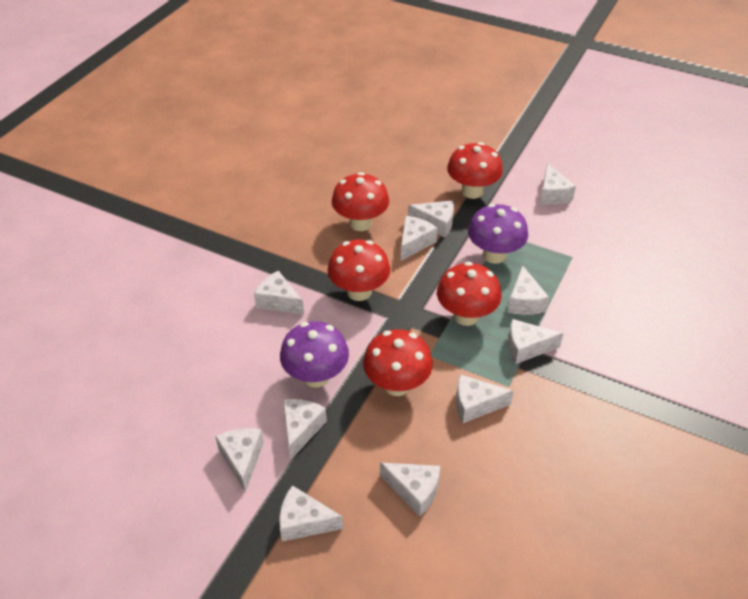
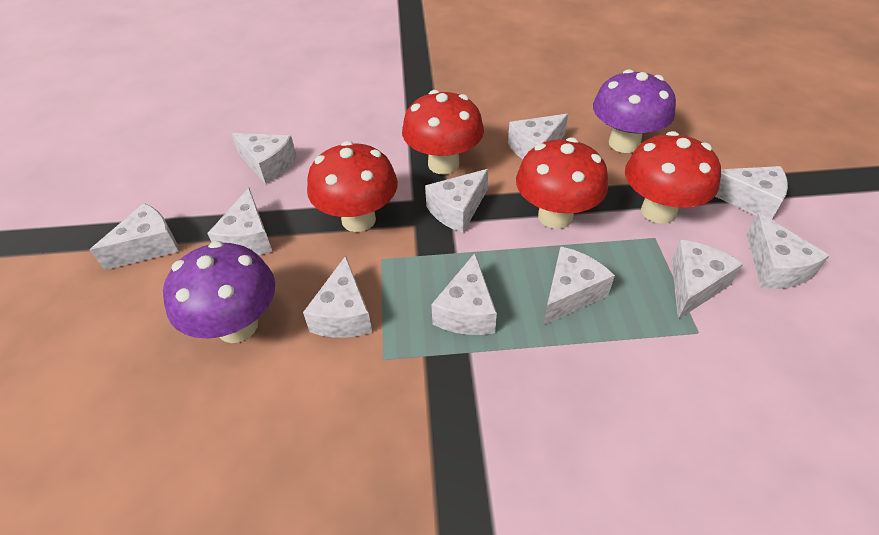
red mushroom: [328,240,390,301] [332,172,389,231] [363,329,433,396] [437,262,502,326] [447,142,503,199] = 5 -> [307,141,398,232] [402,90,484,175] [516,137,608,229] [625,131,721,224] = 4

